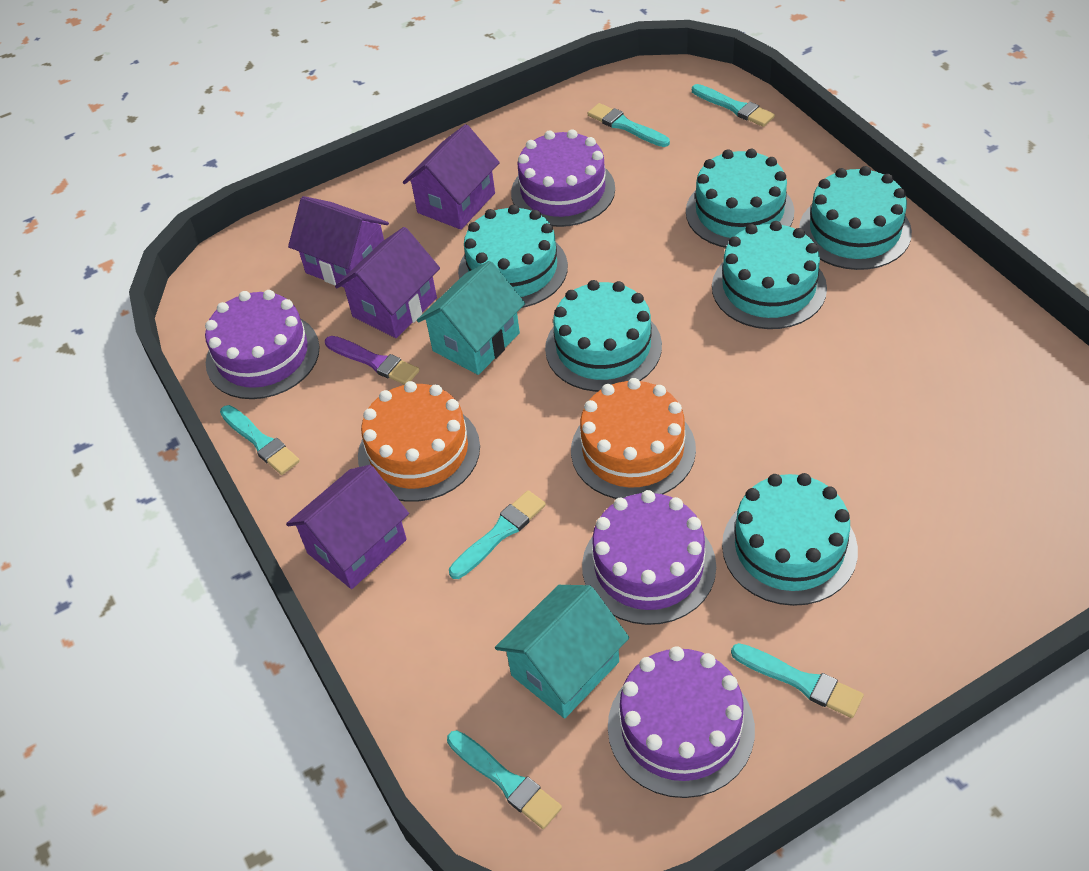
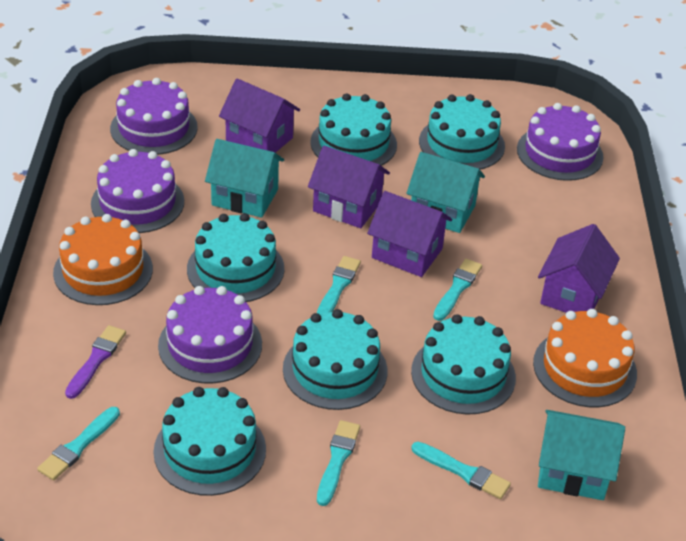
turquoise brush: [220,405,300,475] [447,730,562,829] [449,490,546,579] [588,103,670,147] [692,84,775,127] [731,643,864,718] = 6 -> [37,407,120,480] [317,256,361,314] [317,420,360,506] [412,442,511,499] [433,259,482,321] = 5
turquoise house: [417,261,525,375] [495,585,629,719] = 2 -> [205,139,284,218] [406,152,485,233] [538,410,625,500] = 3

